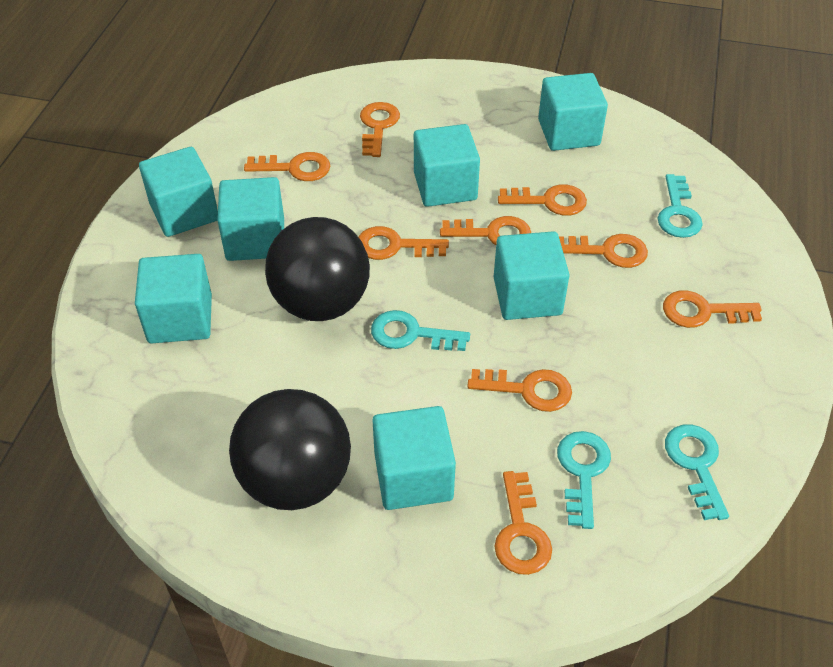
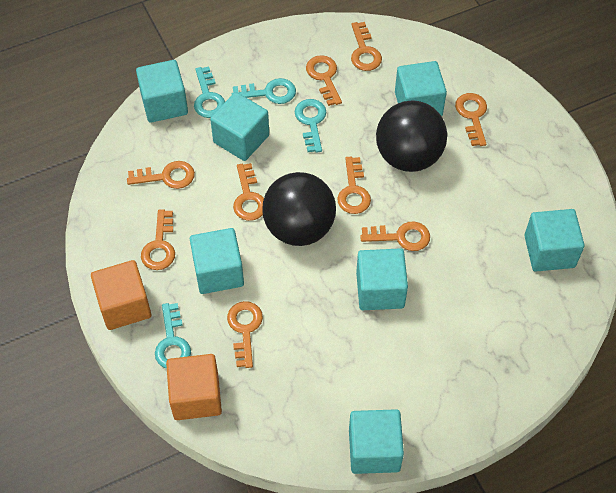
orange cube: none = 0 -> [91,260,151,330] [166,354,222,420] = 2

